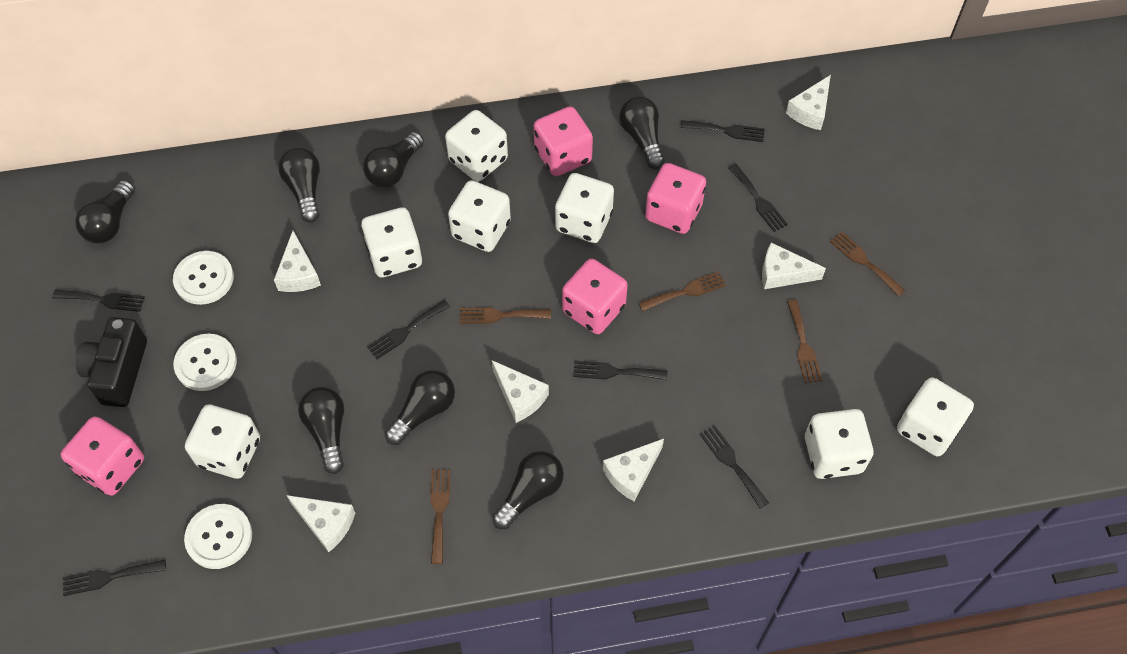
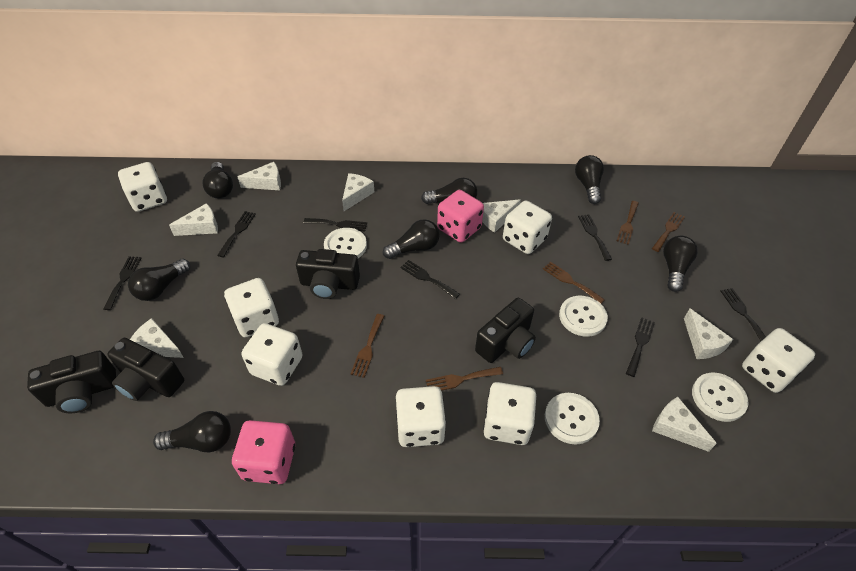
black camera: [76,317,147,407] = 1 -> [27,351,116,413] [107,338,184,401] [296,249,360,299] [475,298,536,363] = 4
pink dice: [61,416,144,496] [534,106,593,176] [562,259,628,334] [645,163,706,234] = 4 -> [232,420,295,484] [437,190,484,243] = 2
white button: [173,251,234,305] [173,334,237,391] [184,504,252,569] = 3 -> [324,228,367,258] [545,393,600,445] [559,296,608,337] [692,373,749,422] = 4
white cheese: [274,231,321,292] [286,495,355,552] [492,360,549,423] [603,439,664,501] [762,243,826,289] [786,75,831,130] = 6 -> [130,318,184,358] [169,203,218,236] [238,162,281,190] [342,173,374,211] [482,199,521,233] [652,397,717,452] [684,308,734,359] = 7

